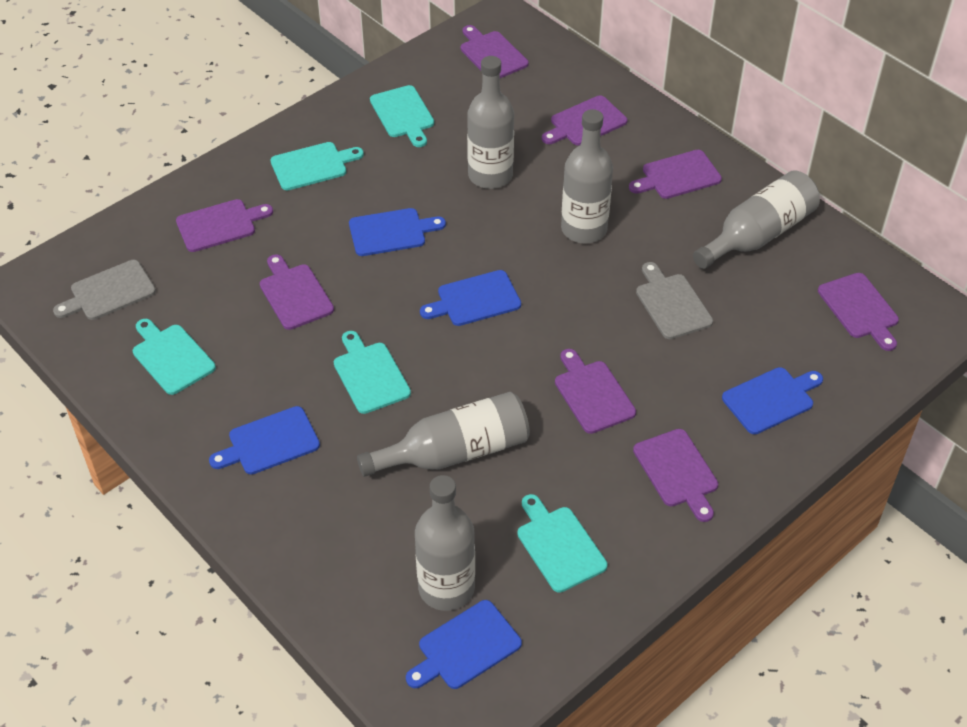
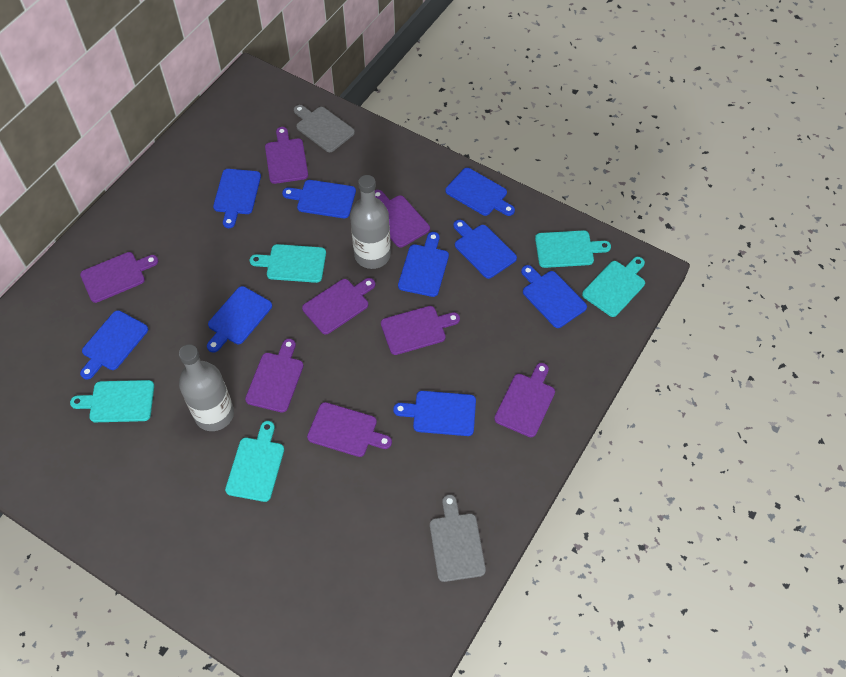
blue cutting board: [209,406,320,475] [349,208,446,256] [406,600,522,689] [420,270,521,326] [722,367,823,434] = 5 -> [80,310,148,380] [207,286,272,353] [213,169,261,228] [282,180,356,218] [393,391,476,436] [398,232,449,297] [445,168,515,216] [453,220,517,279] [521,265,587,328] = 9
grey bottle: [357,392,530,477] [415,475,475,611] [467,56,514,189] [561,109,613,244] [693,170,820,269] = 5 -> [179,344,234,431] [350,175,391,269] = 2

